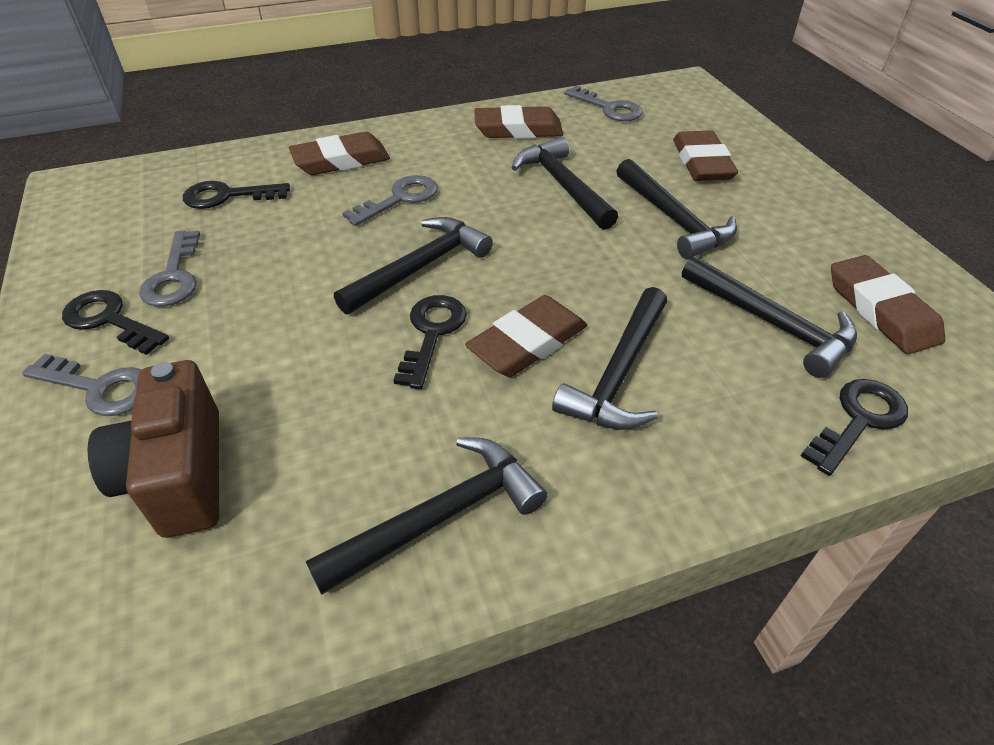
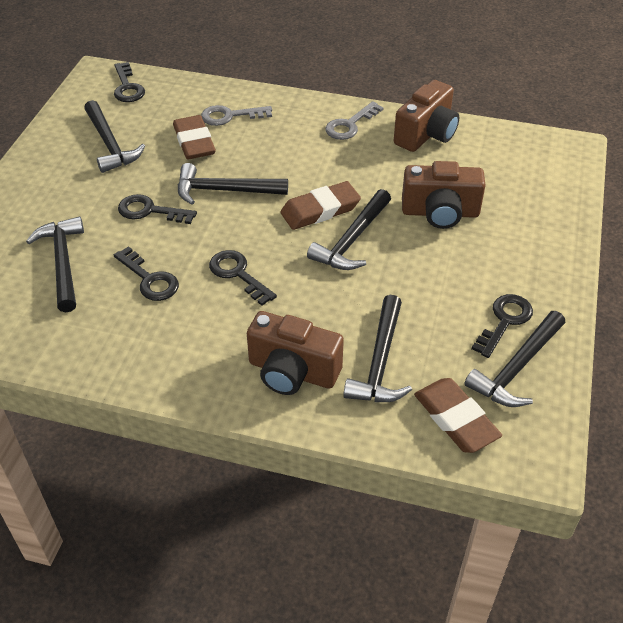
black key: [62,290,169,355] [183,181,290,209] [393,295,467,389] [801,379,908,476] = 4 -> [114,62,145,102] [114,246,179,301] [118,194,197,224] [209,250,277,306] [471,294,533,358] = 5
brown camera: [87,360,219,538] = 1 -> [247,311,344,395] [394,80,459,152] [402,161,486,229] = 3
brown eraser: [289,132,390,175] [465,295,587,377] [474,105,563,139] [673,130,738,181] [831,255,945,354] = 5 -> [173,115,216,159] [280,181,361,230] [414,378,502,453] = 3
grey key: [22,353,142,416] [139,230,200,307] [343,175,438,226] [564,86,642,121] = 4 -> [201,105,272,126] [325,101,384,140] = 2

